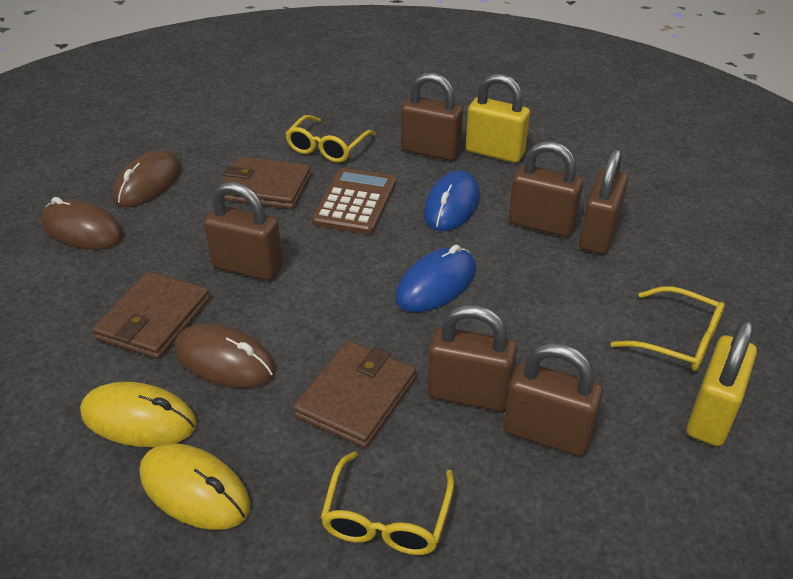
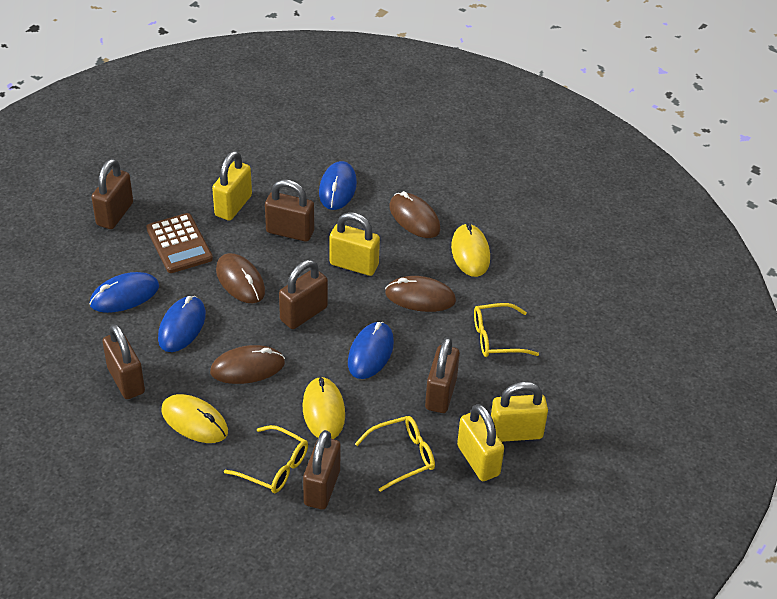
blue mouse: [395,245,476,312] [424,170,480,231] = 2 -> [90,272,159,313] [158,296,206,352] [319,161,357,210] [348,322,394,379] = 4
brown mouse: [41,197,123,250] [113,150,181,207] [174,323,276,388] = 3 -> [210,345,285,384] [216,253,265,303] [385,276,456,312] [389,191,441,238] = 4
brown wallet: [92,271,210,359] [221,156,311,209] [293,341,416,448] = 3 -> none = 0
yellow mouse: [80,382,197,447] [140,443,250,530] = 2 -> [161,394,228,443] [303,376,345,439] [451,223,490,277] = 3
yellow padlock: [465,74,530,163] [687,319,757,446] = 2 -> [212,151,252,221] [330,212,380,276] [457,404,504,481] [491,382,548,442] = 4

